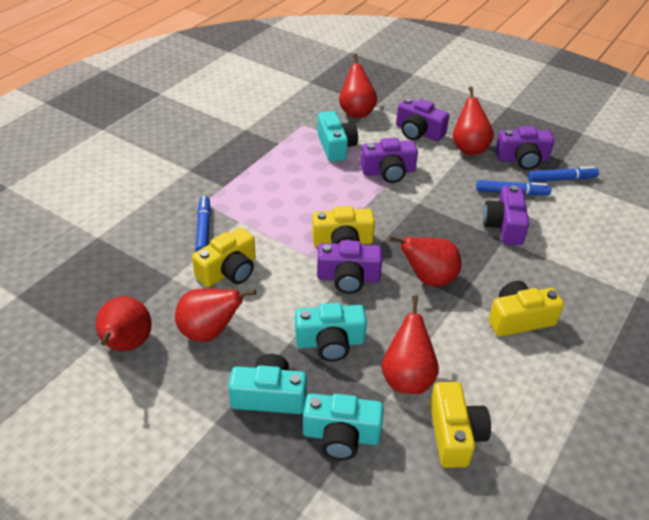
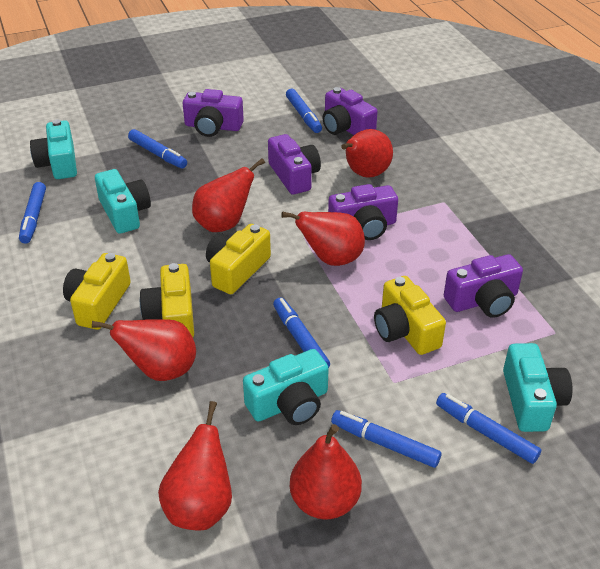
blue marker: [195,196,211,252] [476,180,551,195] [528,166,599,182] = 3 -> [19,182,46,244] [128,129,187,168] [273,297,330,368] [286,89,322,133] [331,410,441,468] [436,393,541,464] = 6

